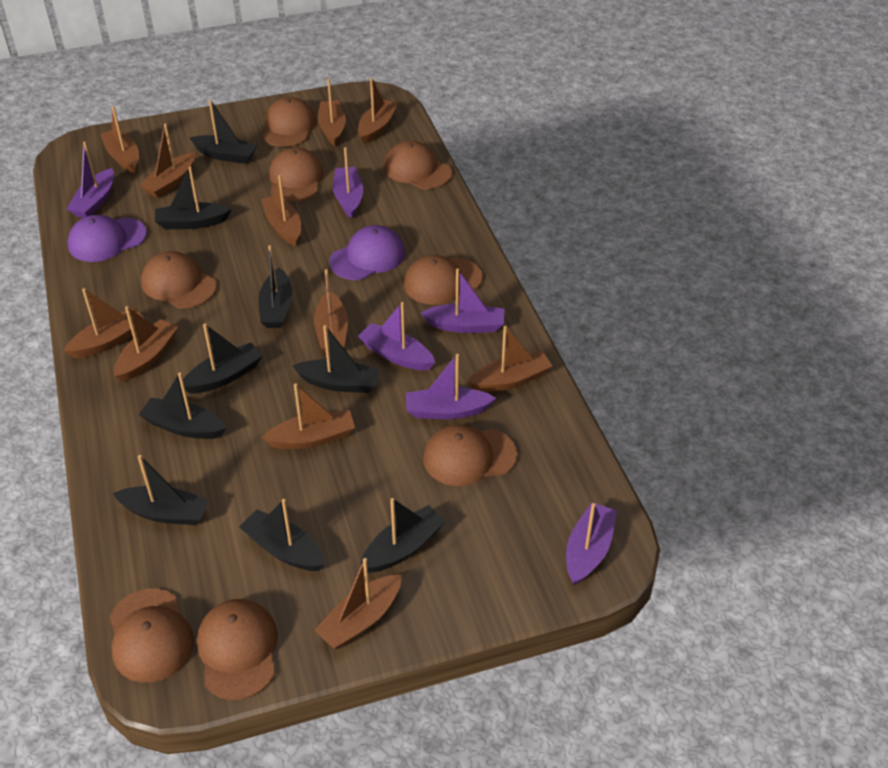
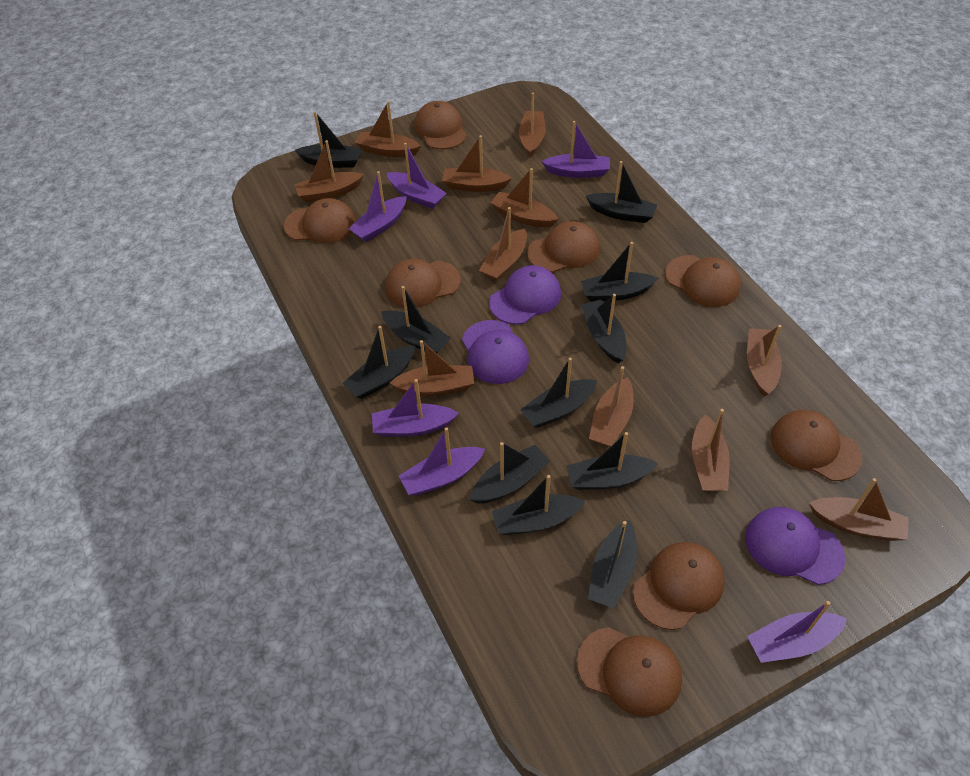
black boat: [113,455,210,525] [139,373,227,439] [155,167,232,229] [183,324,263,394] [190,99,257,164] [239,499,325,571] [258,245,292,328] [293,325,381,393] [360,498,446,573] = 9 -> [295,111,361,168] [342,326,415,399] [381,286,451,353] [469,442,550,503] [492,475,586,535] [520,358,597,428] [567,432,658,490] [581,242,658,302] [581,294,627,363] [586,161,657,223] [588,520,637,608] = 11
purple cap: [67,215,147,262] [329,225,405,280] = 2 -> [462,320,529,384] [489,265,561,325] [745,507,845,585] = 3

